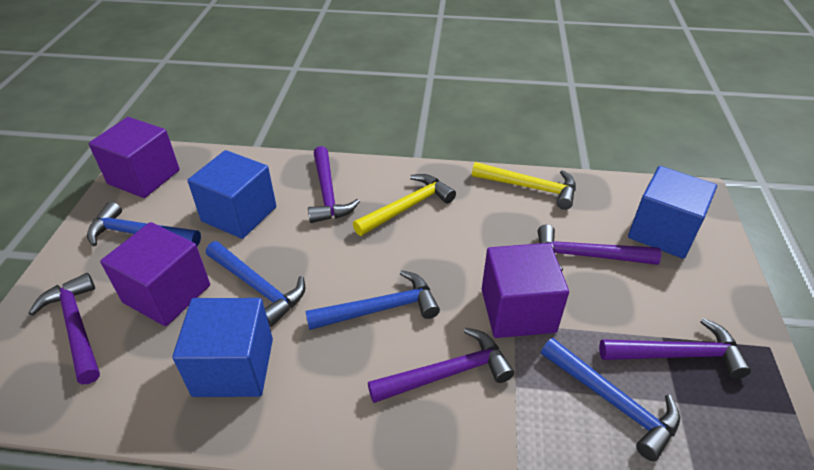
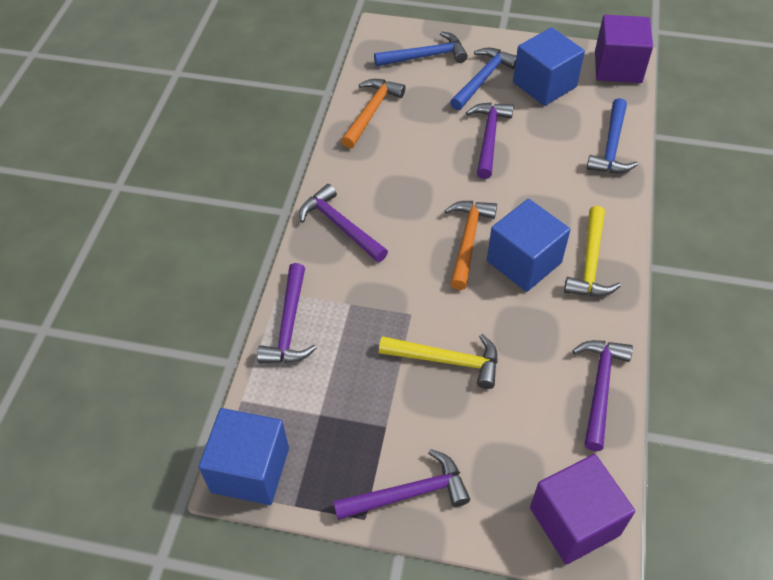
blue hammer: [87,202,201,246] [206,241,305,327] [305,270,440,330] [541,338,680,461] = 4 -> [374,31,468,66] [450,48,517,110] [586,98,638,173] = 3
orange hammer: none = 0 -> [341,79,406,148] [444,201,497,290] = 2
purple cube: [89,117,180,198] [100,222,210,326] [482,243,569,338] = 3 -> [530,454,635,565] [595,15,653,83] = 2

